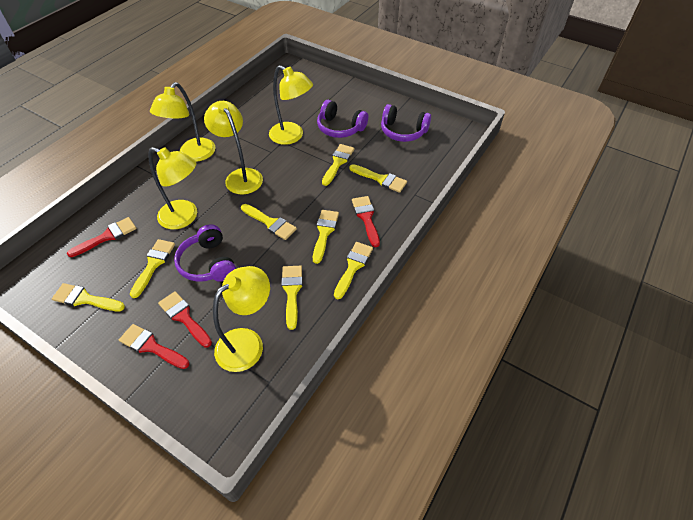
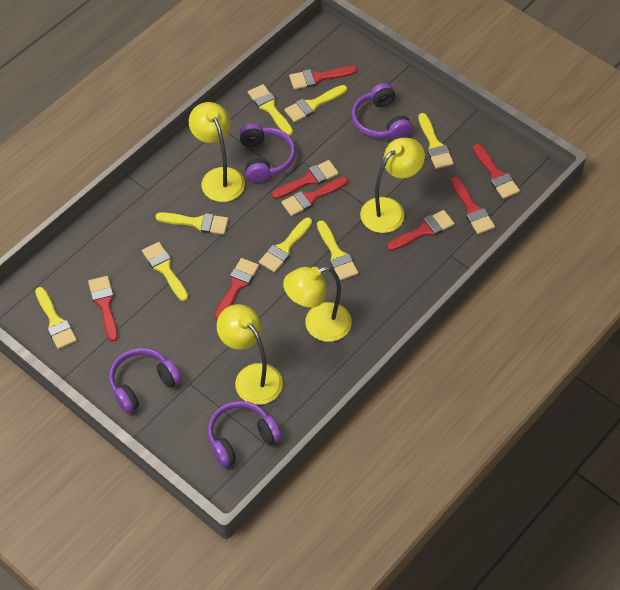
purple headphones: [174,224,236,282] [317,100,368,138] [381,104,431,142] = 3 -> [109,348,182,414] [208,401,281,468] [239,123,296,183] [352,83,412,140] = 4
red brush: [67,217,136,257] [119,324,189,369] [158,291,212,348] [352,196,380,247] = 4 -> [88,276,118,342] [214,258,259,320] [272,160,339,199] [281,177,348,216] [289,66,357,90] [387,210,455,251] [451,177,495,234] [473,144,520,199] = 8
yellow lamp: [148,147,197,229] [150,82,216,162] [204,101,263,194] [213,266,270,372] [269,65,313,145] = 5 -> [189,102,245,202] [217,304,283,405] [283,266,352,342] [360,138,425,233] = 4

